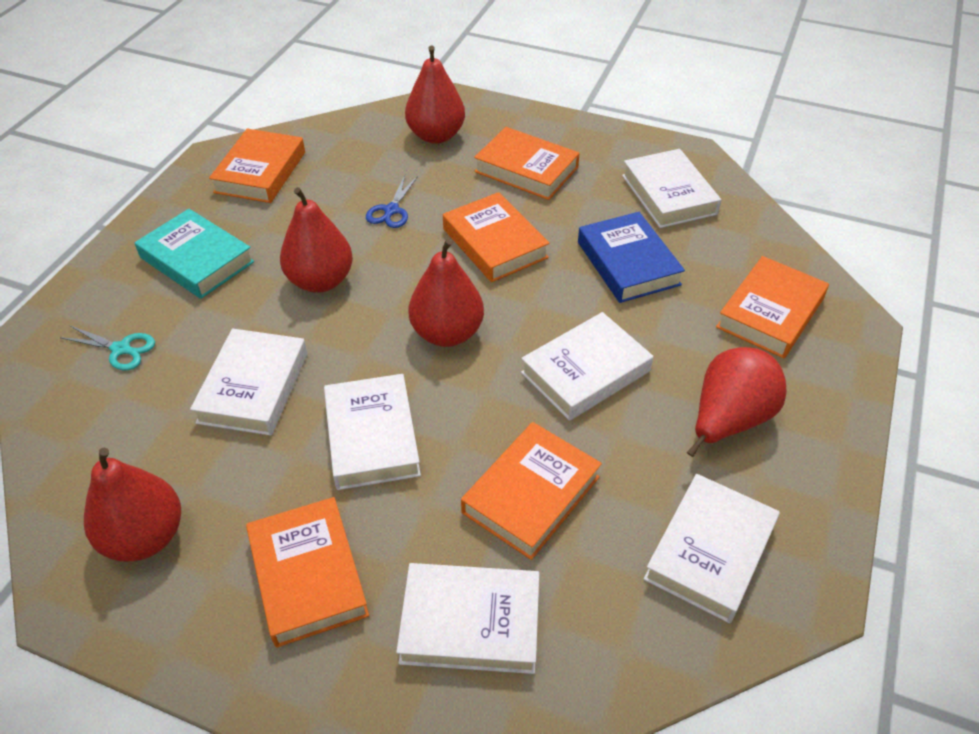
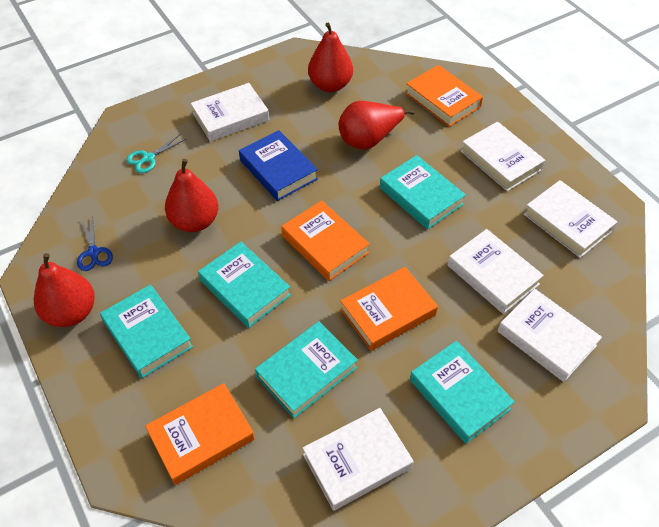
orange book: [209,129,305,203] [246,497,369,648] [443,192,550,282] [461,422,602,560] [474,127,579,200] [716,256,829,358] = 6 -> [145,383,255,485] [281,200,370,281] [340,267,438,351] [405,65,483,127] = 4
red pear: [84,448,181,562] [280,187,353,293] [405,45,465,144] [408,239,484,347] [687,347,787,457] = 5 -> [34,253,95,327] [165,159,218,232] [308,23,353,92] [338,101,415,150] = 4
turquoise book: [135,209,254,299] = 1 -> [100,284,193,378] [198,241,291,328] [255,321,358,418] [380,155,466,229] [410,341,515,444] = 5

